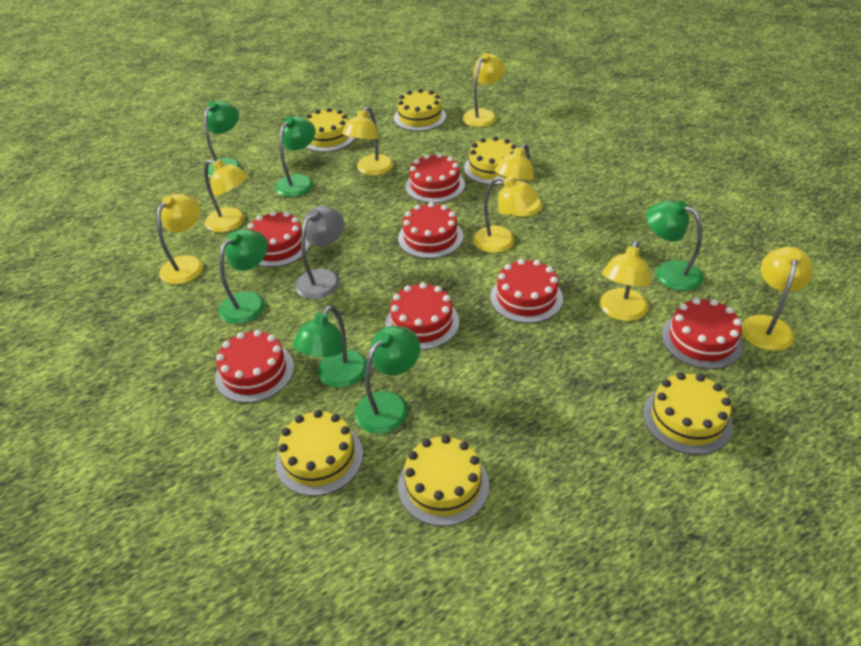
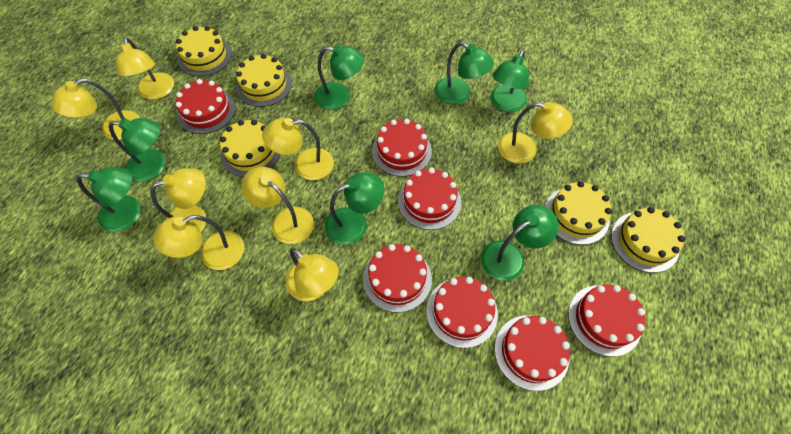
green lamp: [204,101,241,178] [219,229,268,324] [275,116,316,197] [293,305,367,388] [354,326,420,434] [646,200,703,291] = 6 -> [76,167,141,232] [109,118,166,182] [314,45,364,110] [325,173,384,245] [435,42,494,104] [481,205,559,281] [491,50,529,112] = 7
grey lamp: [295,206,344,299] = 1 -> none = 0
yellow cake: [275,410,363,496] [306,108,355,152] [394,89,446,131] [398,435,489,526] [464,136,517,185] [643,372,733,455] = 6 -> [176,26,232,76] [220,120,280,177] [236,54,292,107] [545,181,612,245] [611,207,685,273] = 5

